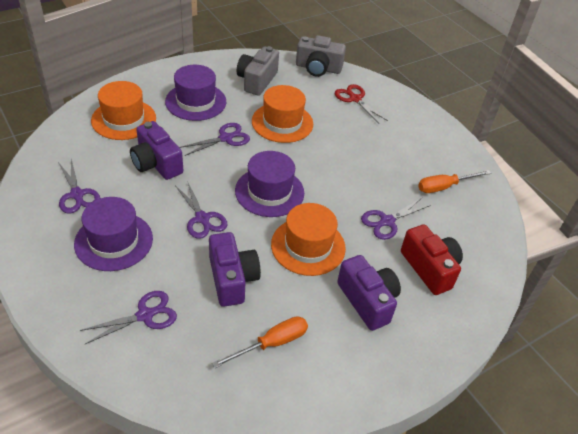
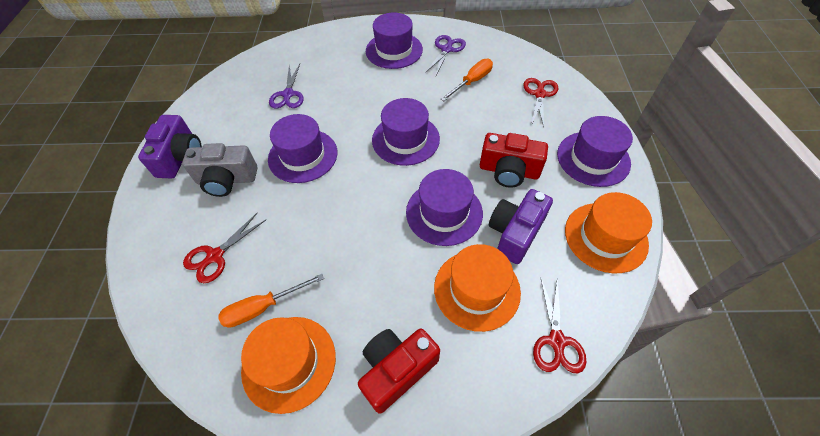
grey camera: [237,46,279,96] [296,35,346,77] = 2 -> [182,143,257,197] = 1
purple camera: [130,121,183,180] [209,232,261,307] [337,255,401,331] = 3 -> [138,115,202,179] [489,189,553,264] = 2
purple hat: [74,197,153,271] [165,65,226,121] [235,151,304,217] = 3 -> [268,114,337,183] [366,12,423,69] [372,98,440,166] [406,169,483,246] [557,116,633,187] = 5
purple scissors: [58,159,100,214] [80,291,177,344] [175,181,227,239] [179,123,250,156] [361,198,431,240] = 5 -> [269,64,304,108] [425,35,466,75] = 2
red camera: [401,224,463,295] = 1 -> [358,328,440,414] [480,133,548,188] = 2
red scissors: [335,84,388,123] = 1 -> [183,213,266,283] [523,78,558,127] [533,277,586,373] = 3

